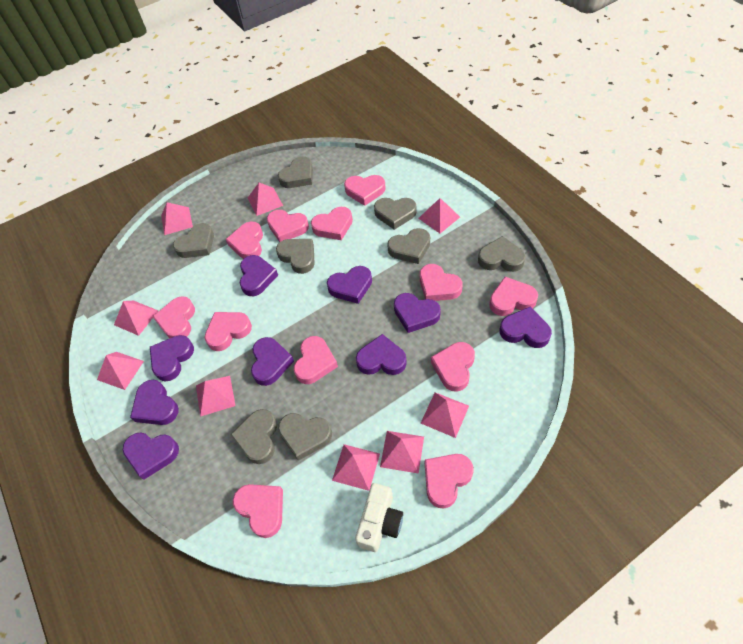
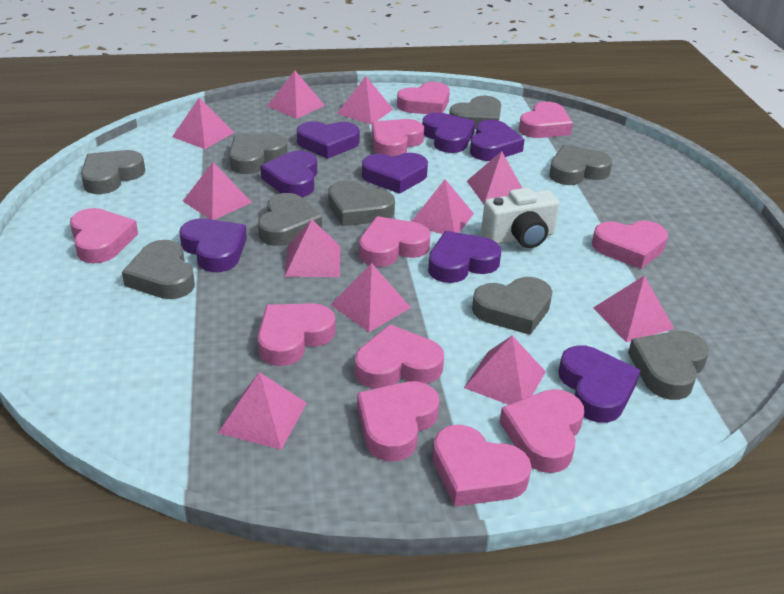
grey heart: [173,223,214,258] [230,409,277,464] [276,239,315,274] [278,156,313,188] [278,413,332,461] [374,198,417,230] [387,228,430,264] [478,236,526,272] = 8 -> [81,150,145,194] [122,240,195,299] [229,134,288,174] [258,193,322,246] [328,180,395,226] [449,96,501,129] [472,277,553,335] [549,145,612,185] [628,331,709,400] = 9
pink heart: [152,296,195,339] [205,312,252,351] [226,222,263,259] [233,484,283,538] [267,210,309,242] [294,336,338,384] [311,207,353,240] [344,175,386,206] [420,264,463,301] [425,454,473,508] [431,342,475,392] [489,277,538,316] = 12 -> [70,208,138,263] [258,303,336,366] [355,324,444,389] [357,381,440,461] [359,216,431,267] [372,119,424,156] [397,82,450,114] [433,425,532,506] [500,389,584,473] [519,101,573,138] [592,221,668,269] = 11
pink pyramid: [97,352,144,390] [114,301,158,336] [161,202,193,235] [196,376,236,417] [248,183,283,216] [332,444,380,491] [380,431,424,474] [418,198,460,233] [421,392,469,438] = 9 -> [172,98,234,149] [183,162,252,220] [218,372,307,450] [268,70,325,119] [284,219,340,277] [330,263,411,332] [337,76,394,125] [411,179,474,234] [464,335,546,405] [467,151,522,204] [593,275,674,342] = 11
purple heart: [123,432,179,480] [130,380,179,425] [150,335,194,382] [240,255,278,296] [251,337,294,386] [327,266,372,304] [356,334,407,375] [394,293,441,333] [500,307,552,348] = 9 -> [179,219,247,272] [260,151,317,197] [297,121,360,159] [362,153,428,194] [422,112,475,153] [428,231,501,283] [470,120,525,161] [558,345,640,423] = 8

